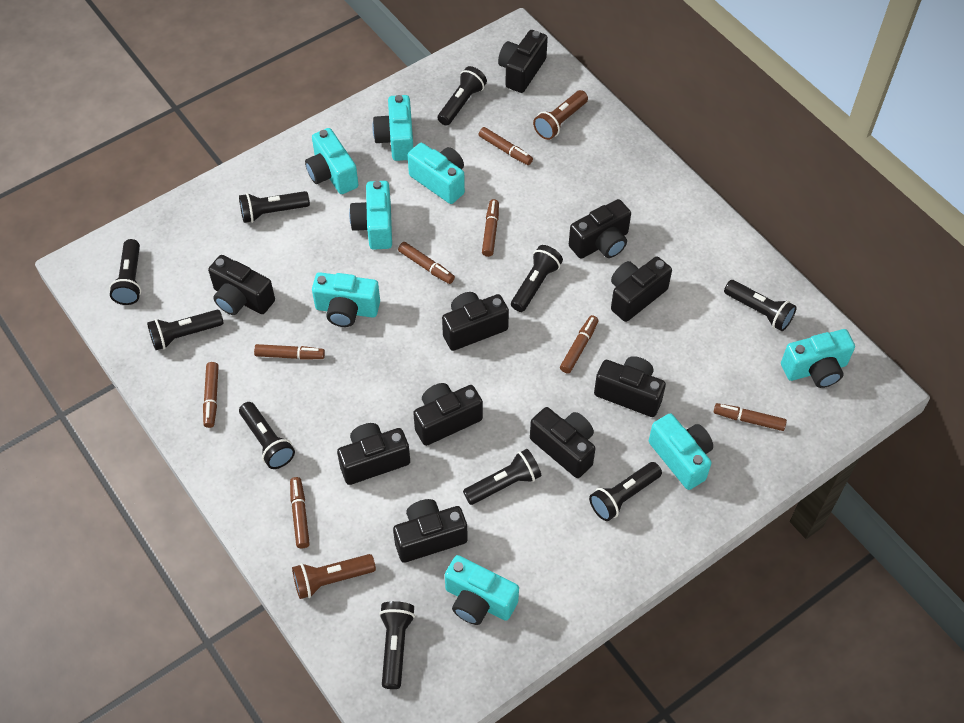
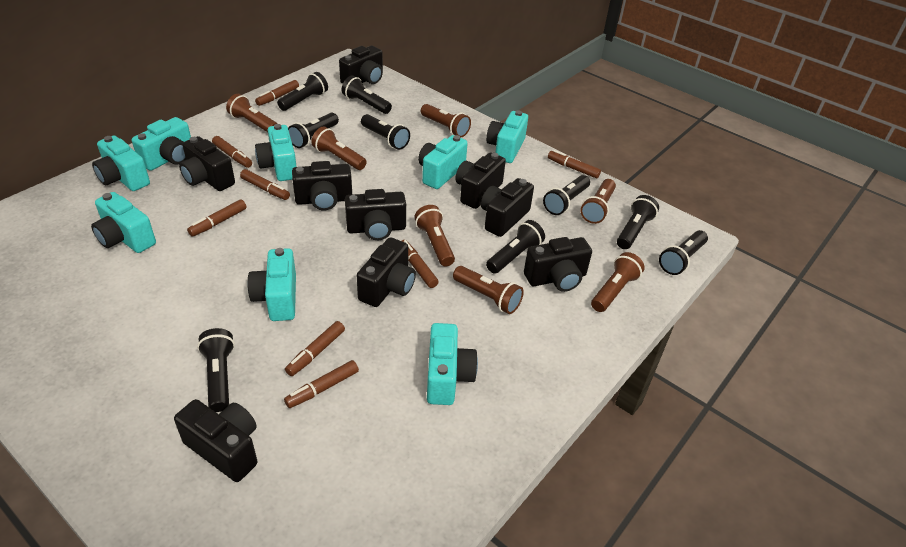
black camera: [208,255,275,315] [337,423,410,485] [393,499,468,563] [413,383,483,446] [442,292,509,351] [498,30,548,93] [530,407,596,478] [569,199,631,259] [594,356,666,417] [611,256,672,322] = 10 -> [174,399,257,482] [179,136,235,191] [292,161,352,210] [339,46,383,84] [345,189,406,240] [357,237,416,307] [455,152,506,209] [481,178,534,237] [524,237,592,292] = 9
black flashlight: [109,239,141,305] [147,310,224,350] [239,191,310,223] [239,402,295,469] [379,601,415,689] [438,66,487,126] [463,449,541,505] [511,245,563,312] [589,462,662,521] [724,280,797,331] = 10 -> [197,328,235,412] [277,72,328,111] [288,113,339,148] [342,76,392,114] [361,114,410,150] [486,220,545,274] [543,175,590,215] [617,195,659,249] [659,230,708,275] = 9
brown flashlight: [292,554,376,599] [533,90,588,140] = 2 -> [226,94,277,132] [311,126,367,170] [414,205,455,267] [421,104,471,137] [453,266,524,314] [580,179,616,224] [591,252,645,312] = 7

